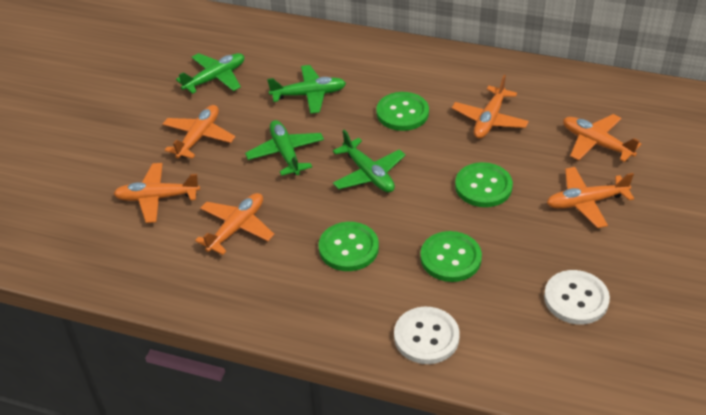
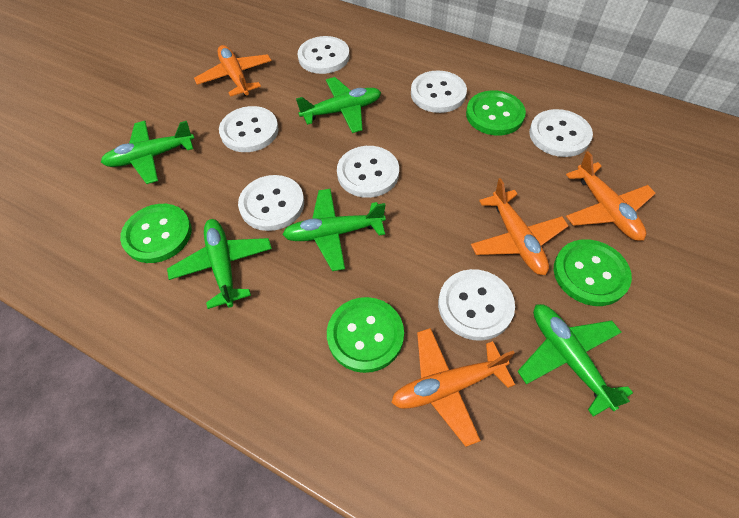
green plane: [176,53,244,94] [245,120,324,176] [267,65,346,114] [333,130,405,192] = 4 -> [101,121,194,184] [167,219,272,309] [282,189,386,271] [296,77,381,133] [517,304,633,417] = 5
orange plane: [113,163,200,223] [163,105,235,159] [195,193,275,255] [452,75,529,139] [547,167,634,228] [563,114,641,162] = 6 -> [194,45,272,97] [391,328,515,447] [471,178,569,275] [566,151,656,241] = 4
white button: [394,307,460,364] [544,270,610,325] = 2 -> [219,106,279,152] [238,175,304,231] [298,36,350,74] [337,146,399,198] [411,70,467,113] [438,269,515,341] [529,109,593,157] = 7

